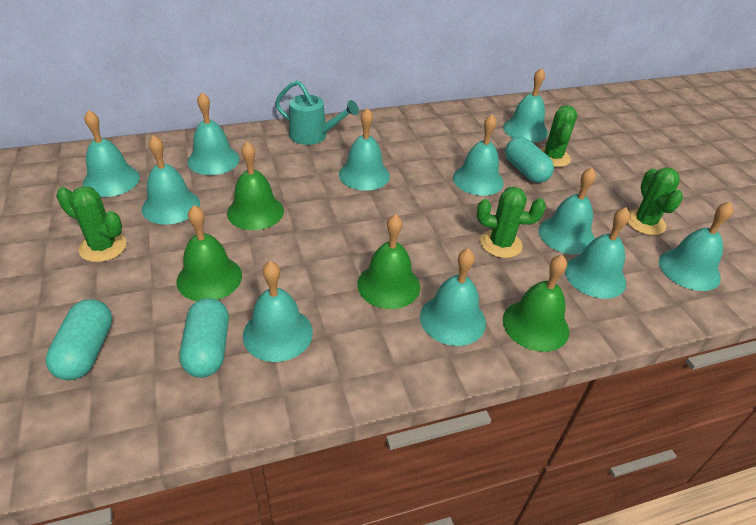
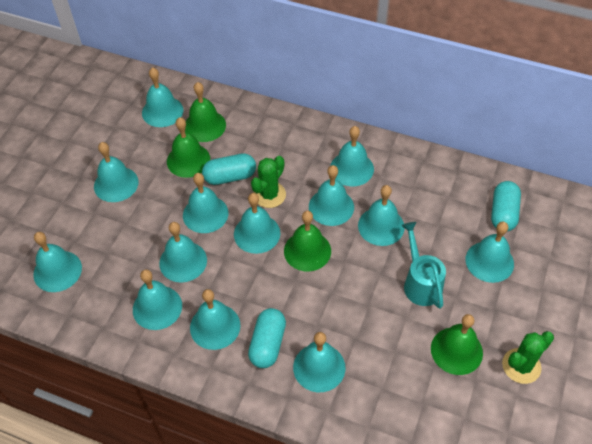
green cactus: [56,186,127,262] [477,187,546,258] [540,105,577,167] [627,167,683,235] = 4 -> [251,156,286,208] [502,331,554,384] = 2
turquoise bell: [83,110,140,197] [142,135,200,224] [187,92,240,175] [243,261,313,362] [339,108,390,191] [420,248,486,346] [453,114,504,196] [503,68,548,142] [539,167,596,255] [565,207,630,299] [659,202,733,291] = 11 -> [33,232,82,292] [94,142,138,202] [133,269,182,330] [142,67,183,127] [159,222,207,282] [183,173,228,233] [190,289,241,350] [234,193,280,254] [293,332,345,392] [309,165,354,226] [330,126,374,186] [358,185,405,246] [466,221,514,283] = 13

